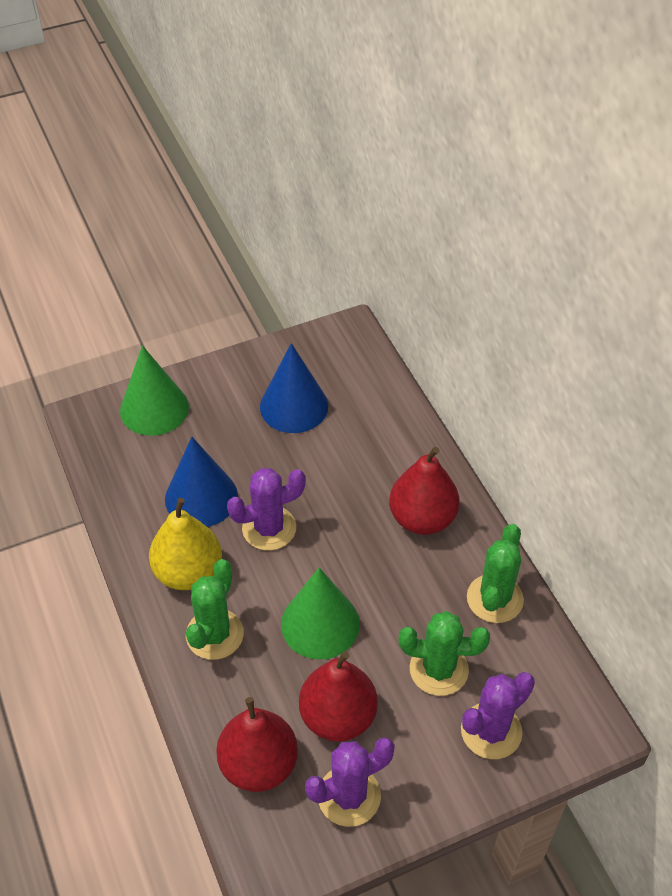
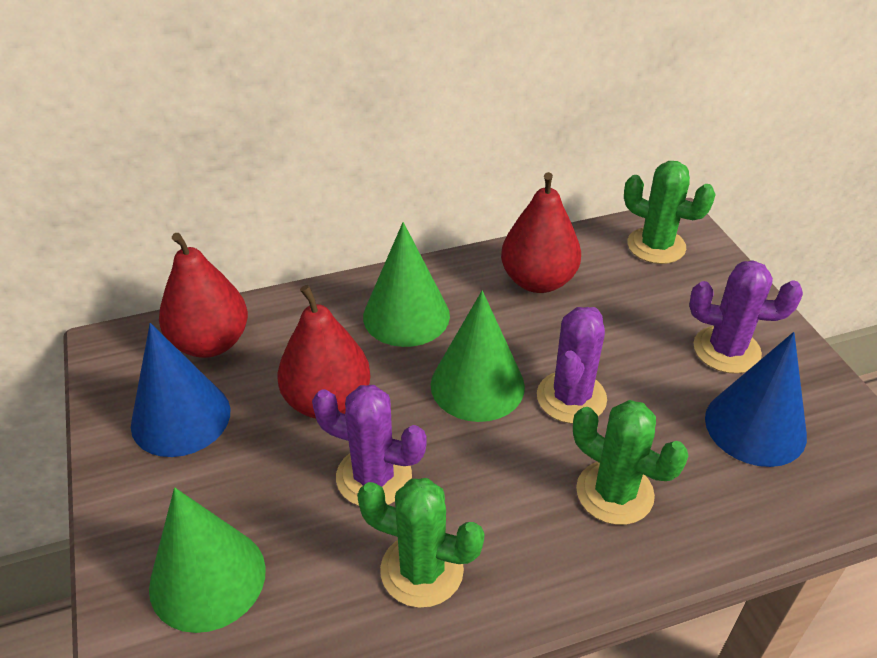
green cone: [120,346,189,436] [281,568,360,660] = 2 -> [149,488,266,633] [363,222,450,347] [431,291,525,422] = 3
yellow pear: [149,498,222,590] = 1 -> none = 0

